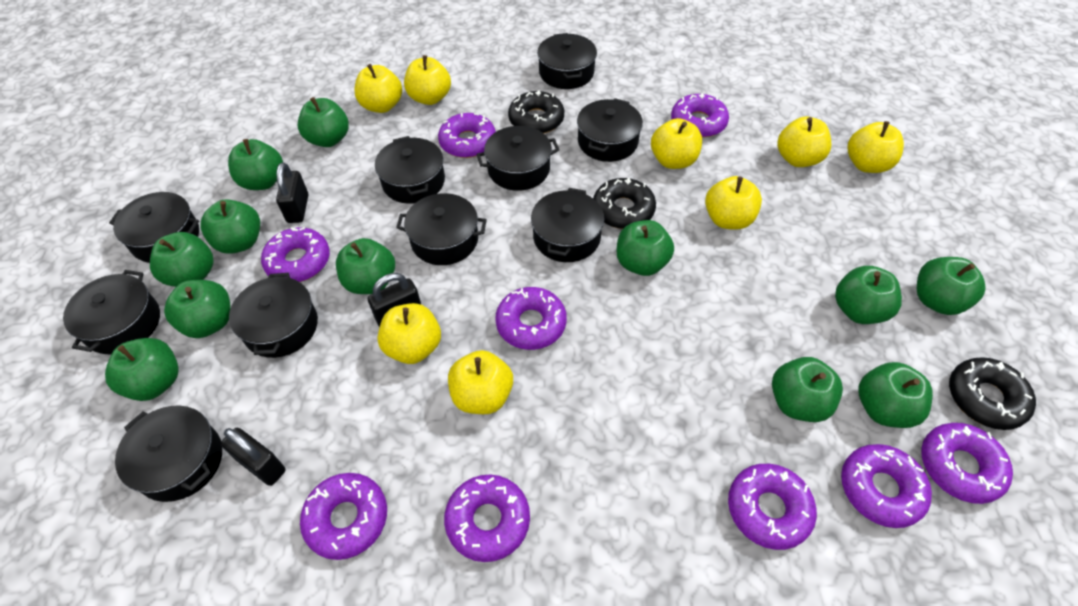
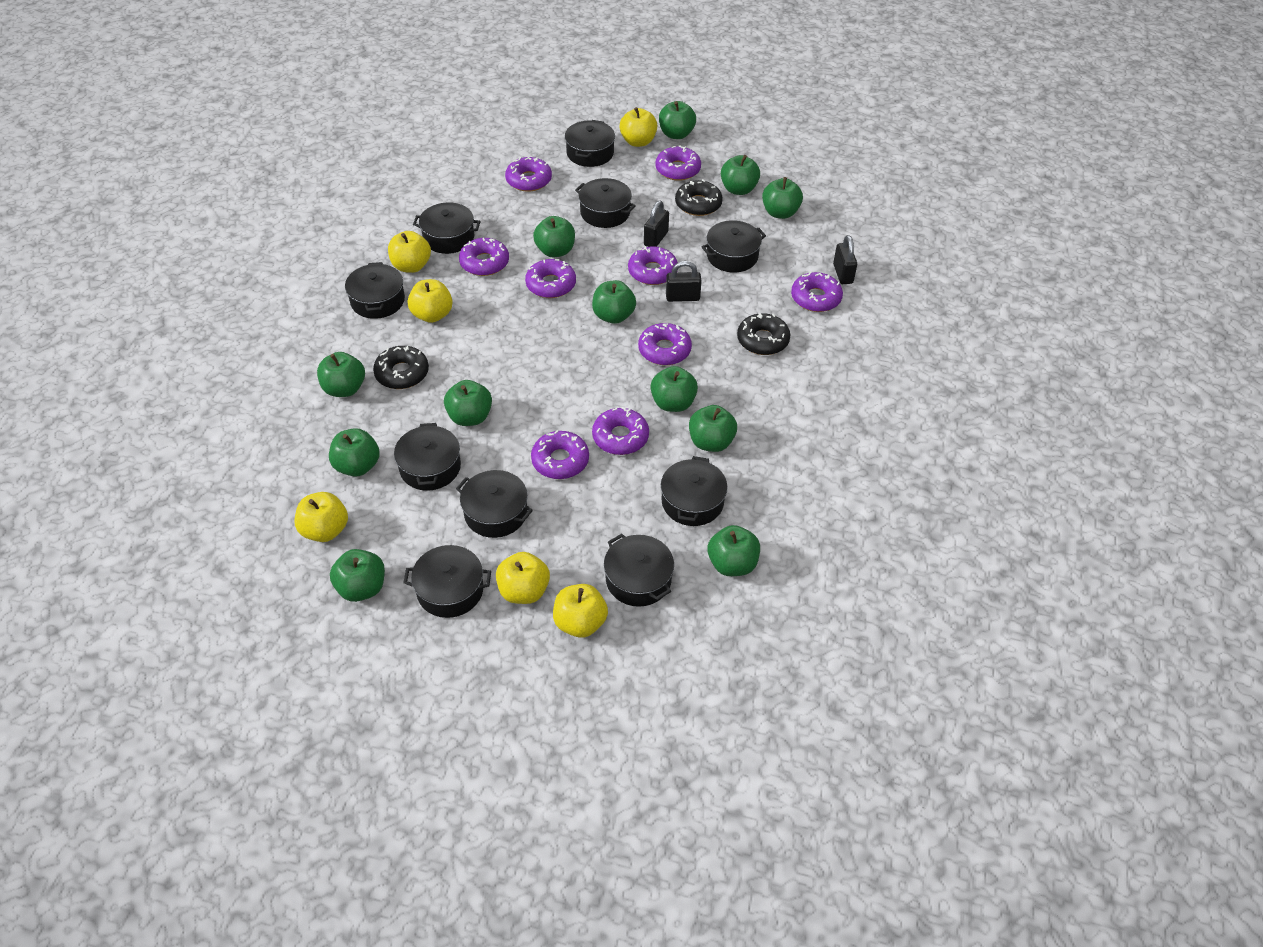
yellow apple: [354,64,402,113] [377,303,441,364] [404,55,451,105] [448,350,513,414] [651,118,702,169] [705,176,762,230] [777,117,831,167] [847,121,904,173] = 8 -> [295,492,348,542] [388,231,431,273] [408,279,453,323] [496,552,550,604] [553,584,608,638] [619,107,657,147] = 6

